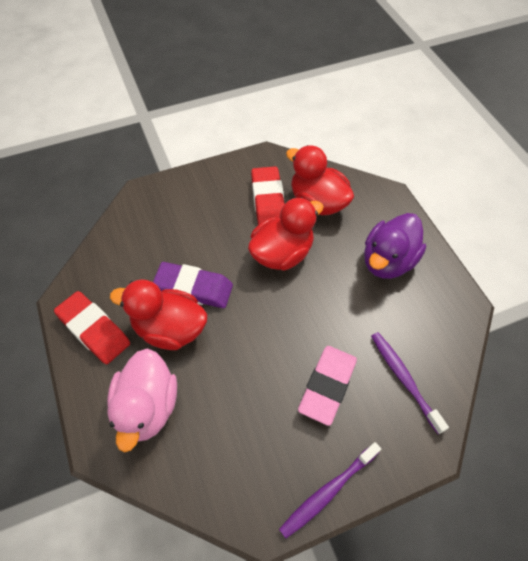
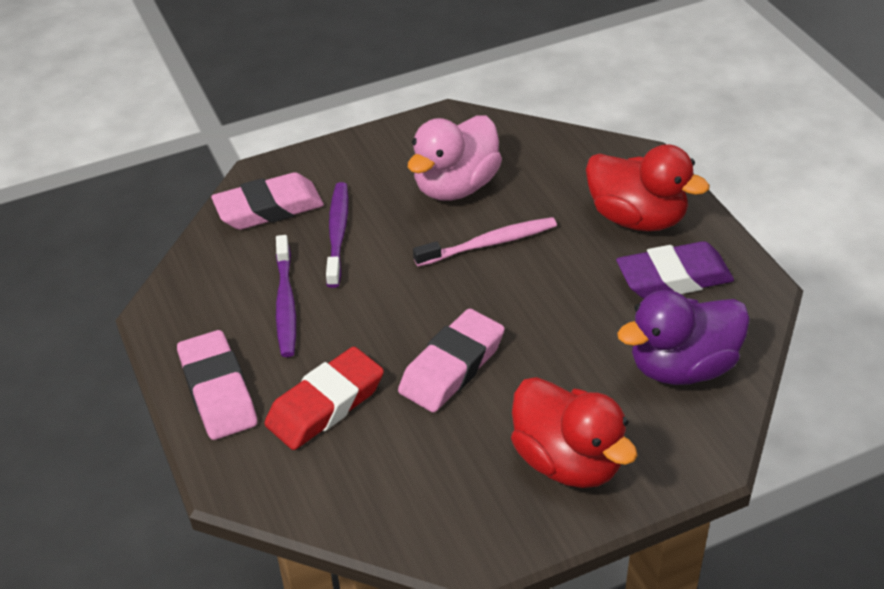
pink eraser: [298,346,357,426] = 1 -> [177,330,257,440] [211,172,324,230] [398,309,505,412] = 3
pink toothbrush: none = 0 -> [413,217,557,267] = 1
red duck: [110,279,207,350] [248,197,324,271] [286,145,354,215] = 3 -> [511,377,638,488] [586,144,710,231] = 2
red eraser: [54,291,130,364] [251,167,285,225] = 2 -> [264,347,384,450] = 1

